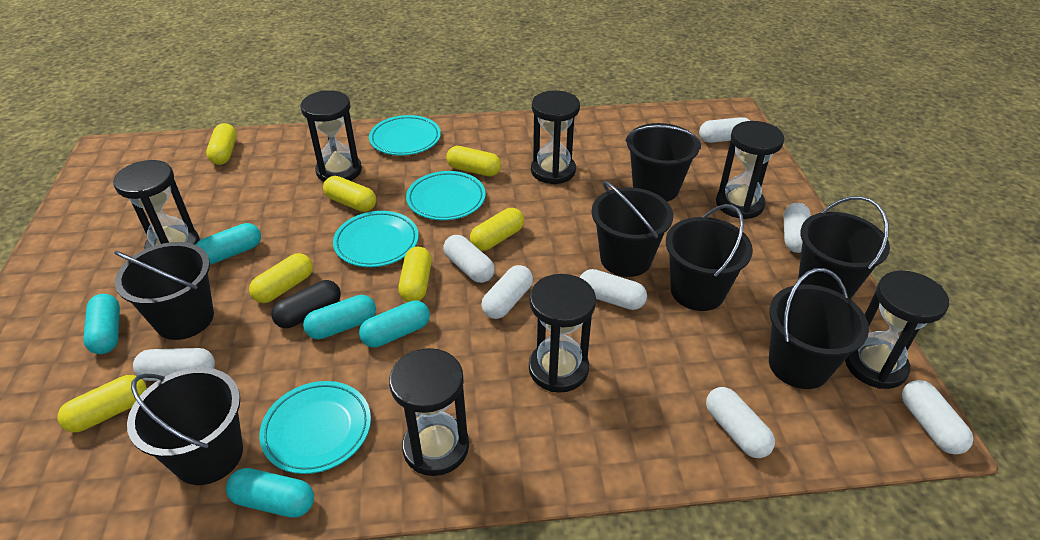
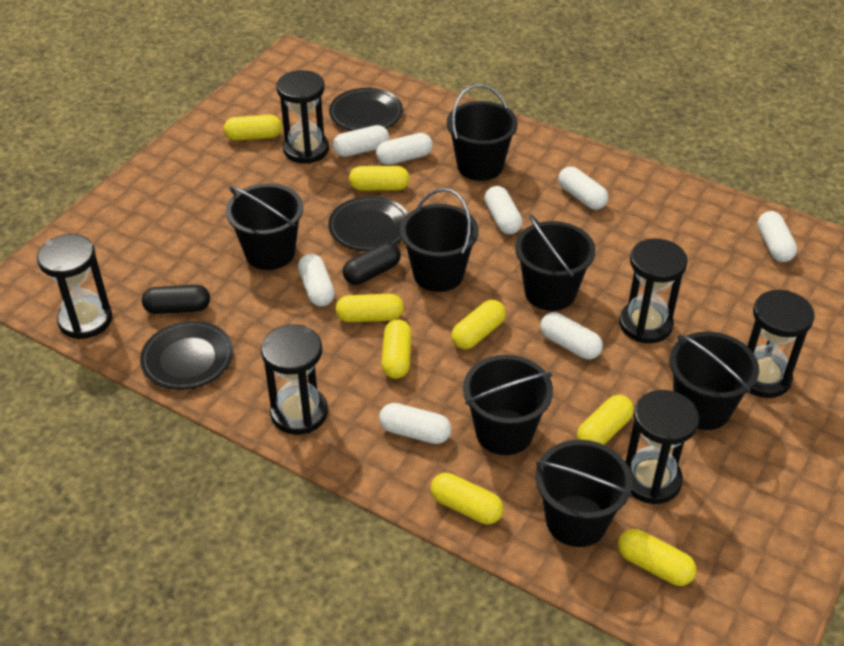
black capsule: [271,280,341,328] = 1 -> [142,285,210,314] [343,242,401,285] = 2
black hourglass: [113,160,200,249] [301,90,362,182] [389,348,469,476] [529,274,596,393] [531,90,580,184] [716,121,784,219] [845,270,949,389] = 7 -> [37,234,112,339] [261,324,328,435] [276,70,329,164] [619,238,688,343] [625,390,699,504] [747,290,815,398] = 6
black plate: none = 0 -> [140,321,233,390] [328,196,408,251] [329,88,403,131] = 3
turquoise capsule: [83,294,120,354] [195,223,261,264] [226,468,314,518] [303,295,376,339] [359,300,430,347] = 5 -> none = 0
turquoise plate: [259,381,371,474] [333,211,419,267] [369,115,441,156] [406,171,486,220] = 4 -> none = 0
yellow capsule: [57,375,147,432] [206,123,237,165] [249,253,313,303] [323,176,376,212] [398,247,432,302] [446,146,501,176] [470,208,524,251] = 7 -> [224,115,282,141] [335,294,404,322] [349,166,410,191] [381,320,412,379] [430,473,503,524] [451,300,506,349] [577,395,634,445] [618,529,696,586] = 8

